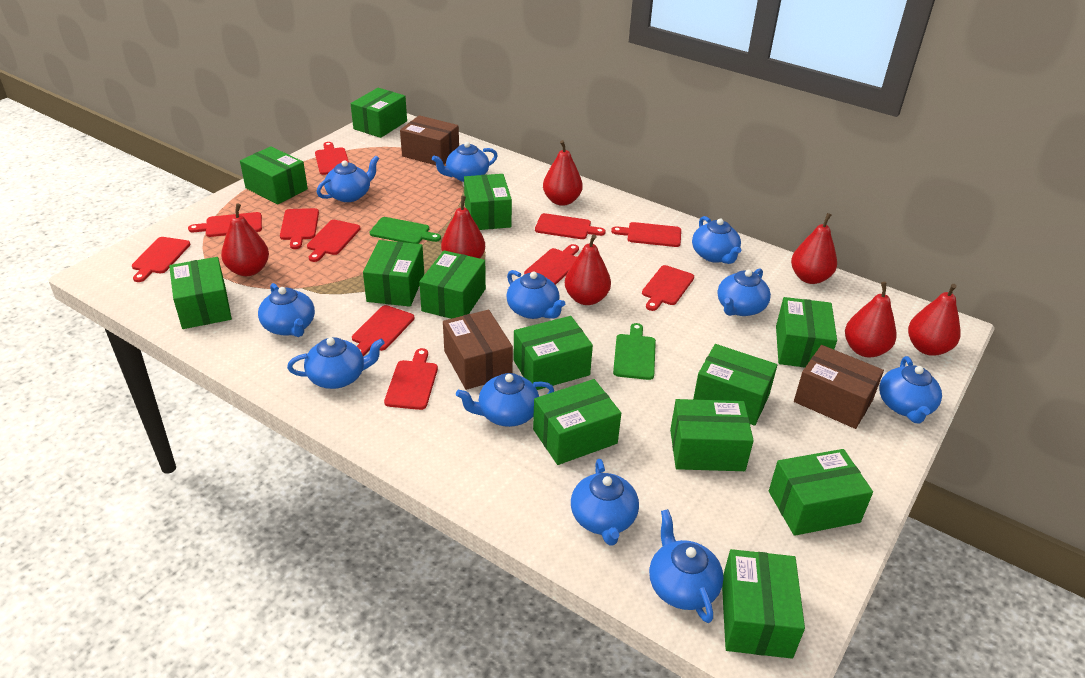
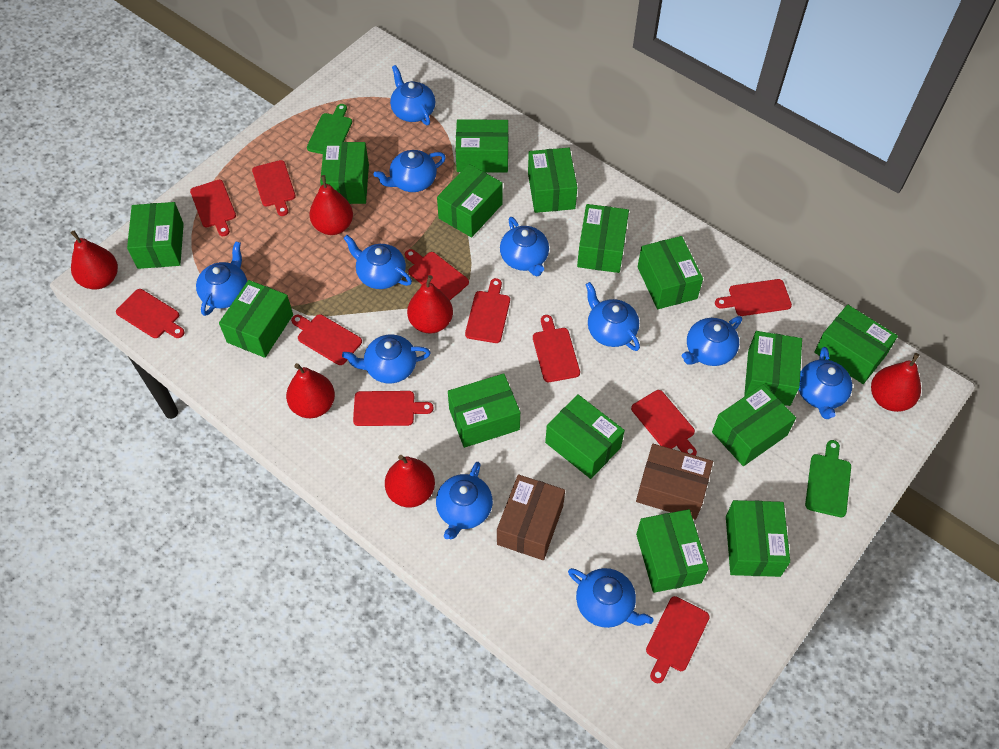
brown box: [400,115,459,165] [443,310,513,390] [794,345,884,429] = 3 -> [497,474,565,560] [636,444,713,520] = 2
green box: [169,257,232,329] [240,146,308,204] [351,88,407,138] [363,240,424,307] [419,250,486,319] [464,174,512,230] [513,316,593,390] [533,379,621,465] [670,399,754,471] [693,344,777,426] [722,549,805,659] [769,449,873,536] [776,297,837,368] = 13 -> [127,202,184,269] [219,280,293,358] [320,142,369,204] [437,164,503,237] [448,373,520,448] [456,119,508,173] [528,148,577,213] [545,394,625,479] [577,204,629,273] [636,509,709,593] [638,236,703,309] [712,384,796,466] [726,500,790,577] [744,331,802,406] [814,305,898,384] = 15
red pear: [221,204,269,276] [441,196,485,258] [543,140,583,206] [565,234,611,305] [791,213,837,284] [845,282,897,357] [908,284,961,356] = 7 -> [71,231,118,289] [286,363,335,418] [309,175,353,235] [385,455,435,507] [407,275,453,334] [871,353,921,412] = 6

